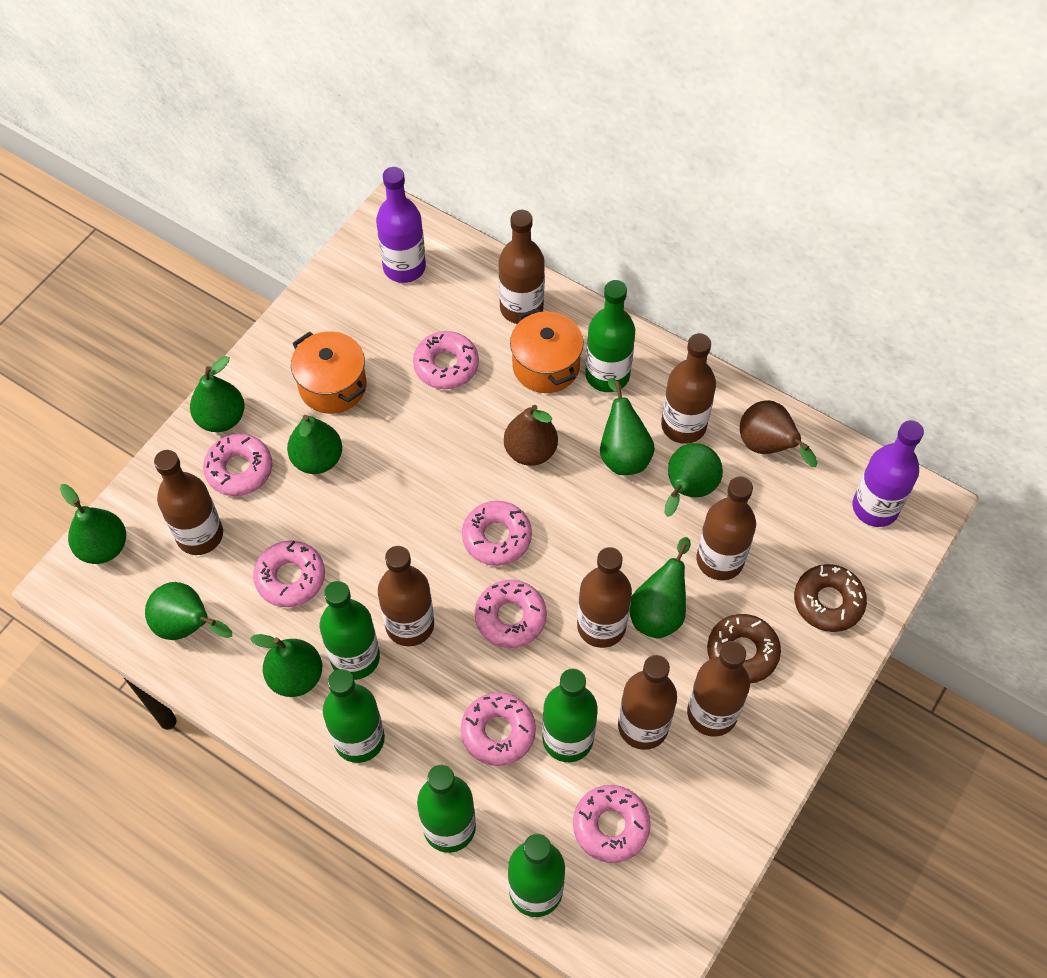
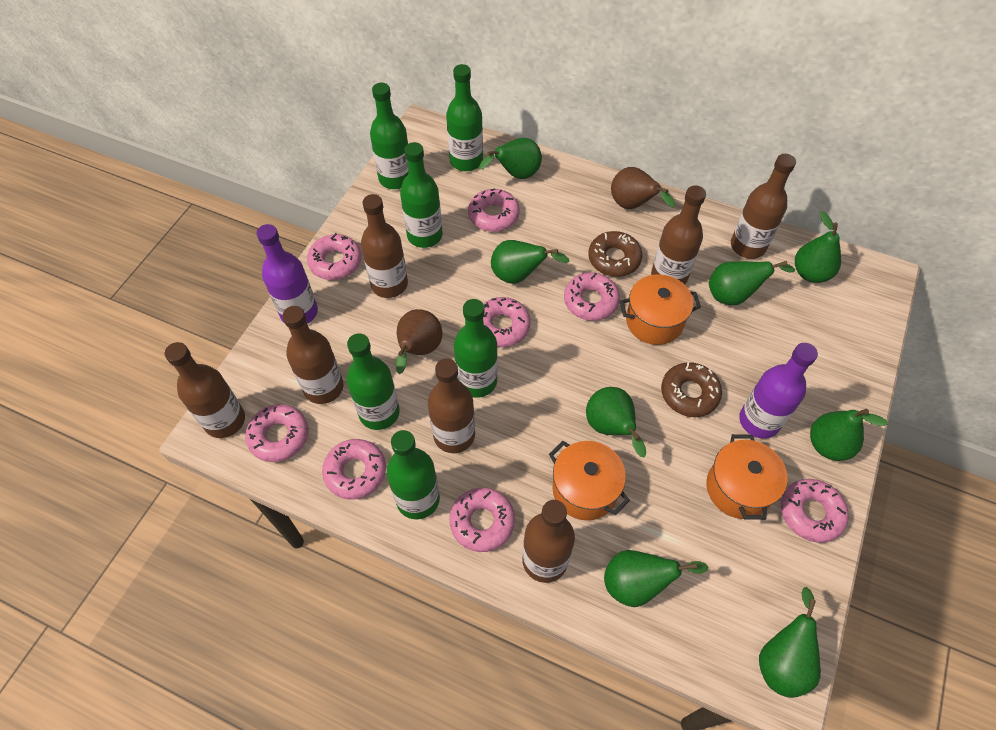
brown bottle: [154,450,223,555] [378,546,434,646] [499,210,545,324] [577,547,632,648] [618,655,677,750] [661,333,716,444] [687,641,750,737] [696,476,756,580] = 8 -> [165,342,245,438] [282,306,344,404] [361,194,408,298] [428,359,475,453] [522,500,575,583] [651,185,706,285] [731,154,796,259] = 7
orange pot: [291,331,367,414] [510,308,584,393] = 2 -> [549,441,630,520] [619,274,701,345] [706,434,788,520] = 3
pink donut: [203,434,272,496] [253,541,325,607] [413,331,479,389] [461,692,536,766] [462,501,532,566] [475,580,547,648] [573,785,651,863] = 7 -> [245,404,308,462] [307,233,361,280] [322,439,386,500] [450,488,515,552] [468,188,520,232] [483,297,531,347] [564,272,620,321] [781,479,849,543] = 8

